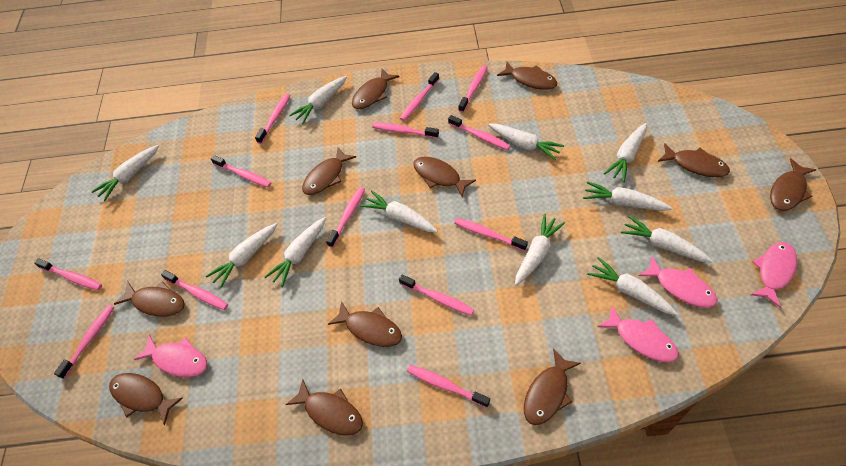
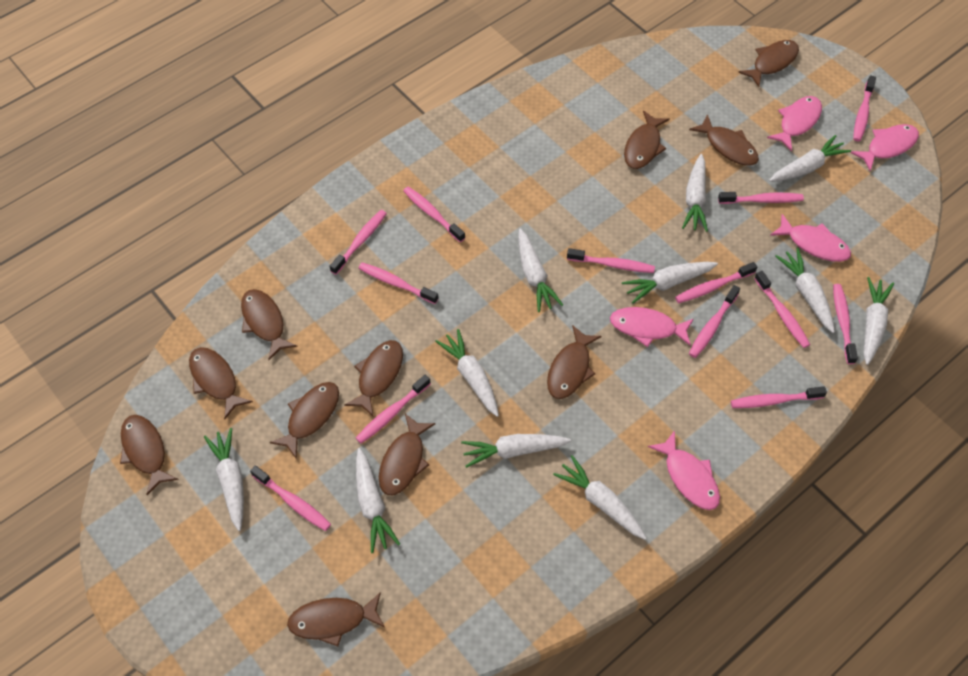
pink fish: [134,335,208,377] [598,305,679,363] [639,256,718,308] [751,242,797,308] = 4 -> [610,307,694,347] [648,430,720,510] [767,96,822,151] [770,214,851,262] [851,124,919,171] = 5

